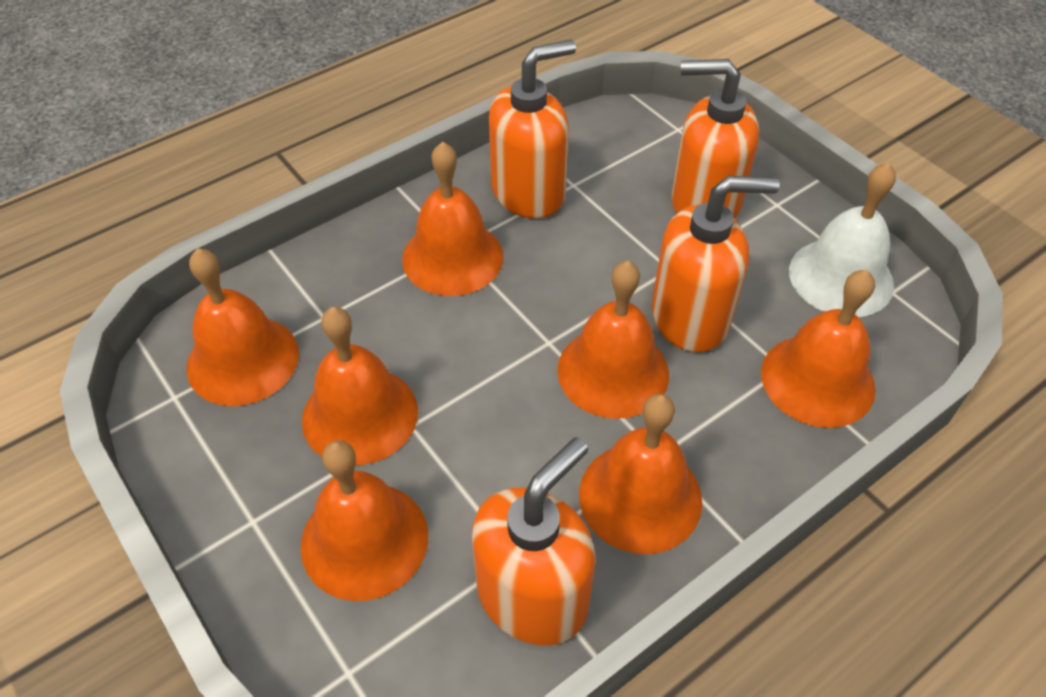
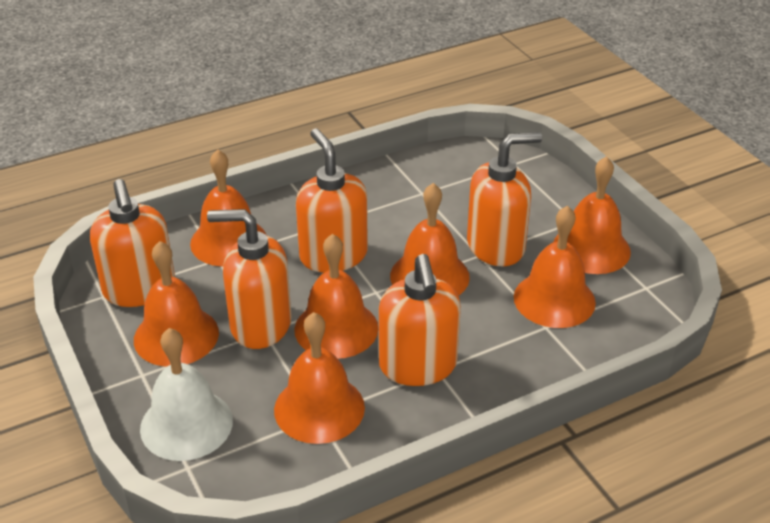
orange soap dispenser: [472,437,595,645] [489,40,576,219] [652,176,780,352] [672,59,759,219] = 4 -> [90,179,175,307] [207,209,292,349] [296,128,368,273] [379,254,461,386] [467,132,542,266] = 5

